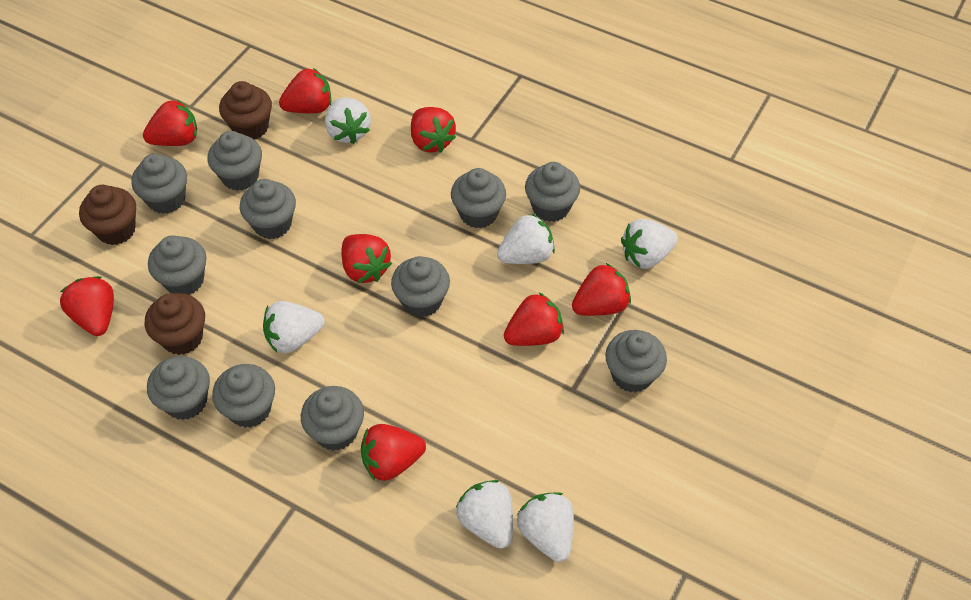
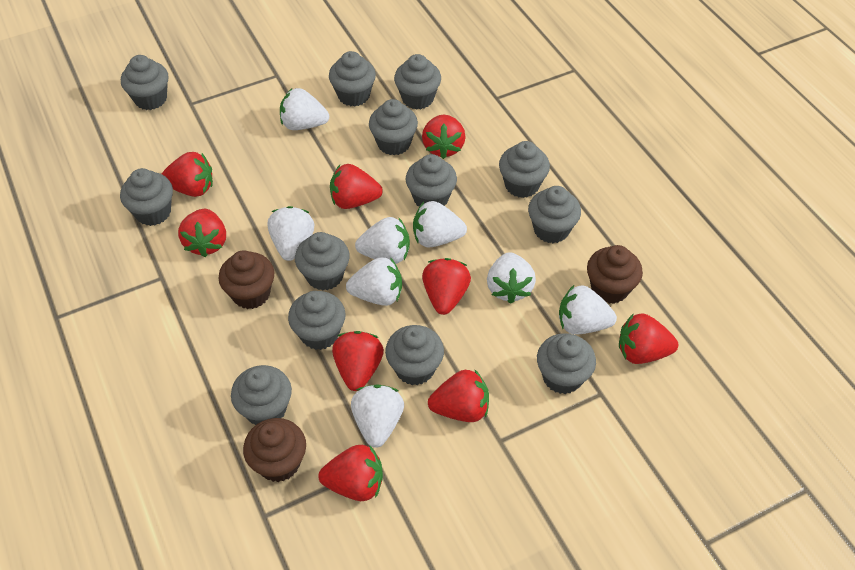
grey cupcake: [131,154,187,214] [147,356,210,420] [148,235,206,295] [208,131,262,191] [212,364,275,428] [240,179,296,239] [301,386,364,451] [391,256,450,318] [451,168,506,228] [525,162,580,222] [605,330,667,393] = 11 -> [120,168,173,226] [121,55,168,110] [231,365,292,425] [288,291,346,350] [295,232,350,291] [329,51,376,107] [369,99,418,155] [385,325,444,385] [394,54,441,109] [406,154,457,207] [499,141,550,198] [528,186,581,243] [537,333,596,394] = 13
red strawberry: [60,276,114,336] [143,99,197,146] [279,68,331,113] [341,234,392,283] [361,424,426,481] [411,107,456,153] [504,292,564,346] [572,263,631,316] = 8 -> [162,152,213,197] [178,209,226,257] [318,445,383,501] [330,164,383,209] [332,331,384,391] [422,115,465,159] [422,258,471,315] [428,369,489,422] [619,313,678,364] = 9
white strawberry: [263,301,324,354] [325,97,371,144] [456,480,513,549] [497,213,555,264] [517,492,574,562] [621,219,678,269] = 6 -> [268,206,314,261] [280,88,329,130] [346,257,402,306] [351,384,404,448] [355,217,410,264] [413,201,467,248] [487,252,536,304] [559,285,617,335] = 8

